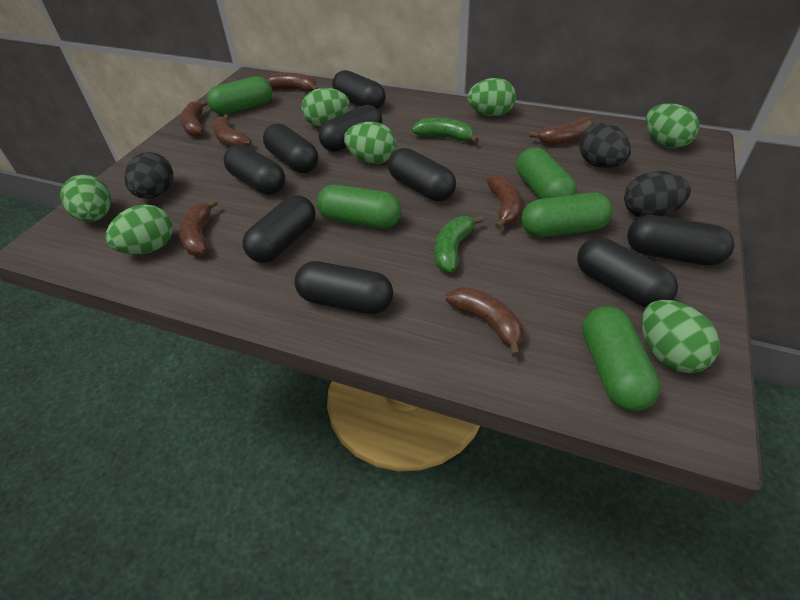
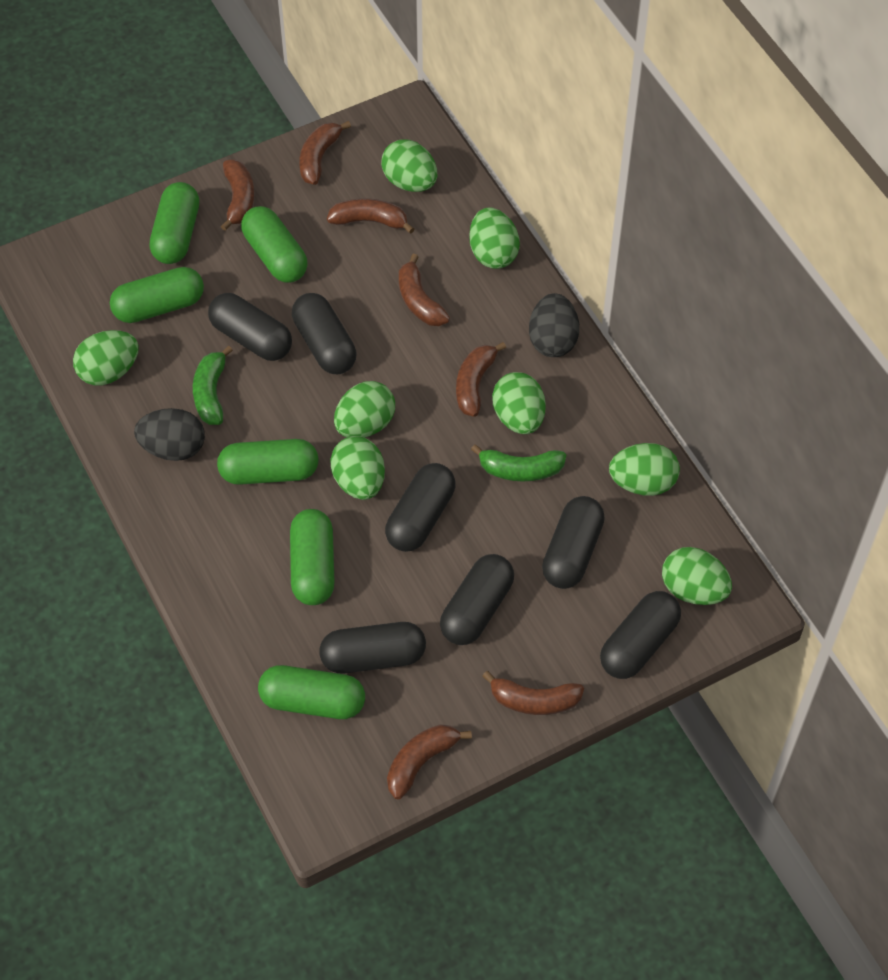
black capsule: [223,144,285,195] [242,195,316,263] [263,123,318,173] [295,261,393,314] [318,105,382,152] [332,70,386,109] [388,148,456,201] [577,237,678,308] [627,215,734,266] = 9 -> [208,293,292,361] [292,293,356,374] [319,622,426,673] [385,463,456,552] [440,554,514,645] [542,496,605,589] [600,591,681,679] = 7
black egg: [124,152,173,199] [579,123,631,168] [624,171,691,217] = 3 -> [134,408,205,461] [529,293,579,357] = 2
green capsule: [207,76,272,115] [317,185,401,229] [517,147,577,199] [521,192,613,237] [582,306,661,411] = 5 -> [110,267,204,323] [149,182,199,264] [217,439,319,485] [241,206,308,283] [258,665,365,719] [290,509,335,605] = 6
green egg: [60,174,111,222] [105,204,173,255] [301,88,350,127] [344,122,397,164] [467,78,516,116] [641,300,720,373] [646,103,700,148] = 7 -> [73,330,139,385] [330,436,385,500] [334,381,395,437] [381,139,437,192] [469,207,520,269] [492,372,546,434] [609,443,680,496] [662,547,732,605] = 8

